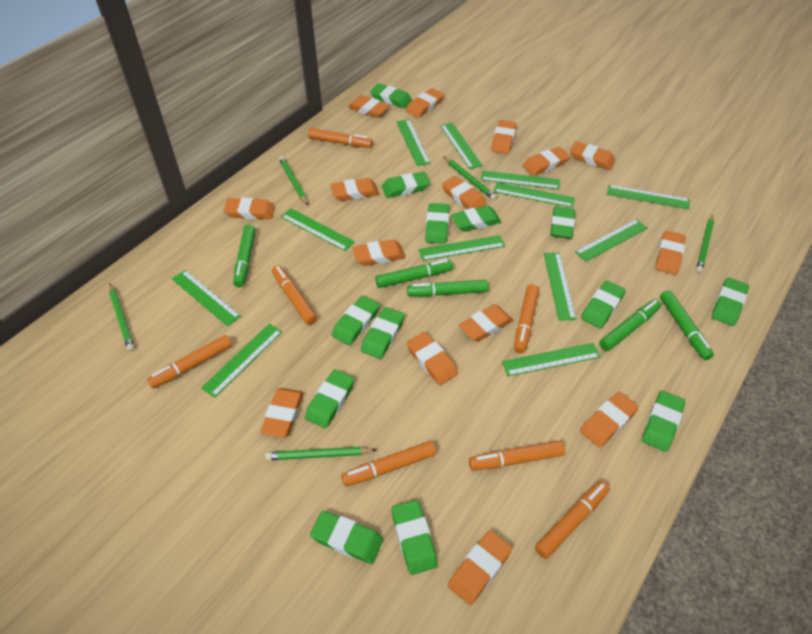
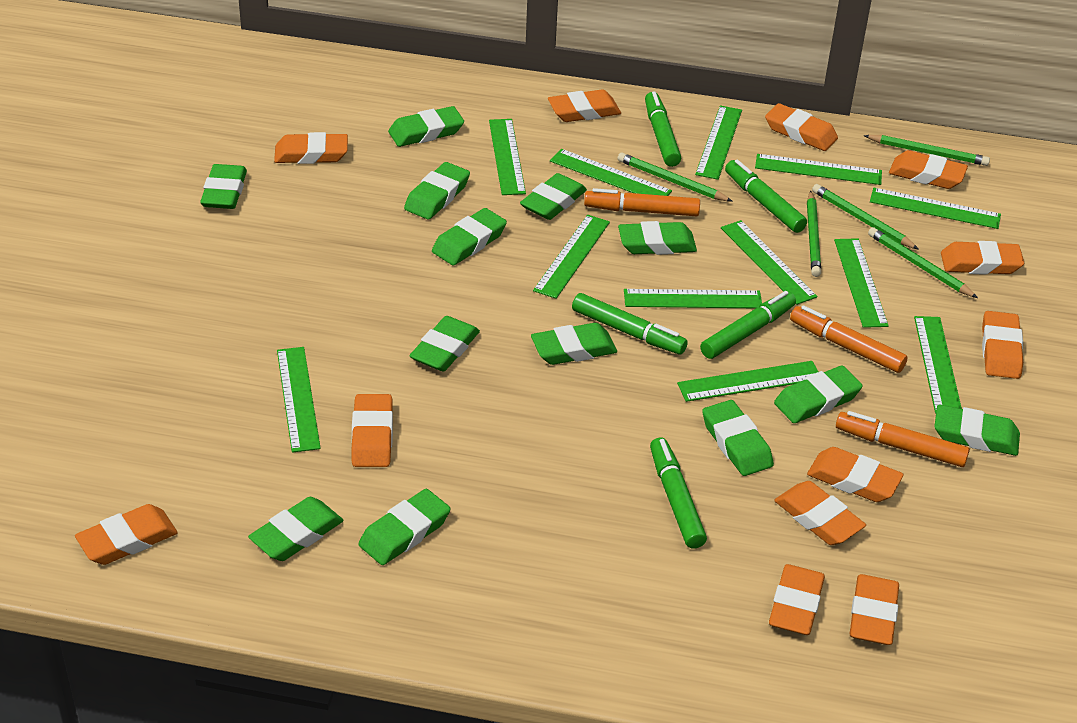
orange eraser: [224,197,275,220] [260,388,304,438] [330,178,379,201] [348,95,390,118] [353,239,405,266] [406,88,444,118] [407,332,458,385] [442,176,486,209] [448,530,512,605] [459,304,513,342] [491,120,516,154] [523,147,570,176] [570,141,615,170] [580,392,639,447] [655,230,686,275] = 15 -> [75,504,178,565] [274,132,348,164] [352,394,393,467] [548,90,621,122] [765,103,838,151] [769,564,825,635] [774,481,866,545] [807,447,904,502] [850,574,899,645] [889,150,968,189] [941,241,1024,275] [982,311,1023,379] = 12
orange marker: [147,335,232,388] [272,265,317,325] [308,128,373,148] [341,441,436,487] [469,441,566,470] [514,284,539,354] [535,481,610,559] = 7 -> [584,188,700,216] [790,305,908,373] [836,411,970,467] = 3

